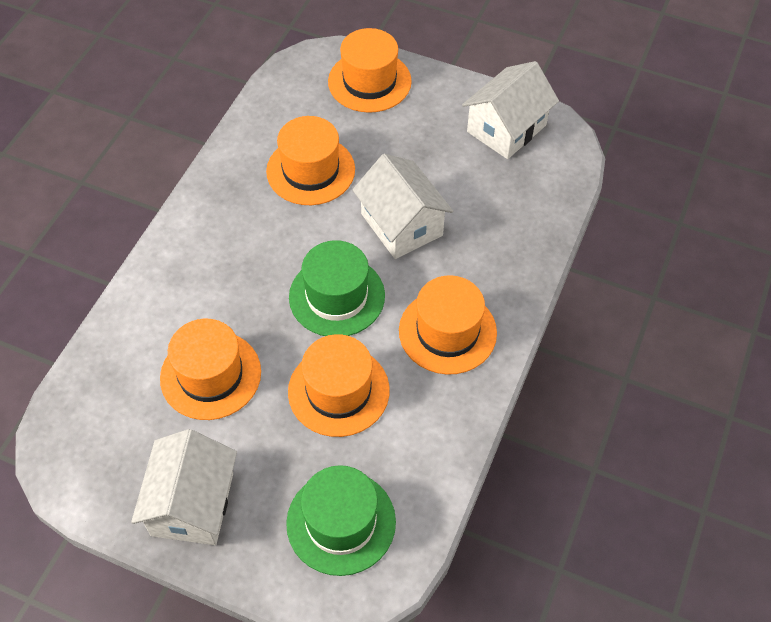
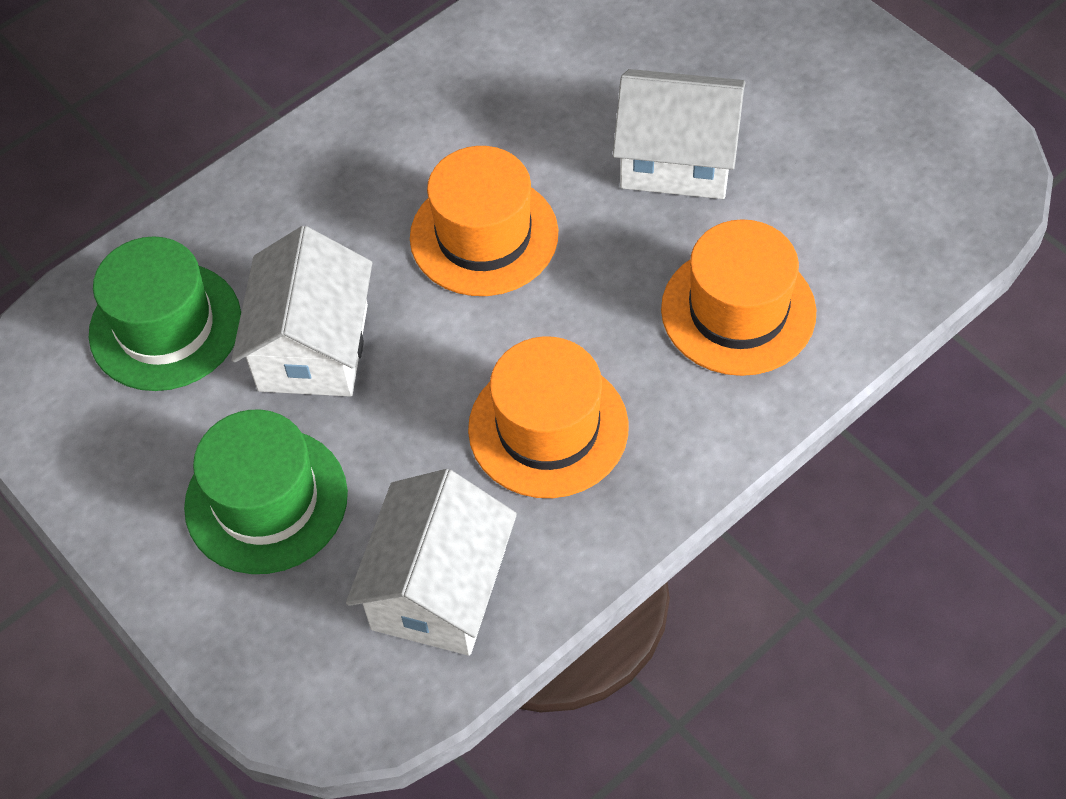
orange hat: [160,319,261,420] [266,116,355,205] [288,334,390,437] [328,28,412,113] [399,275,497,375] = 5 -> [410,146,558,296] [468,336,629,498] [661,219,816,376] = 3

